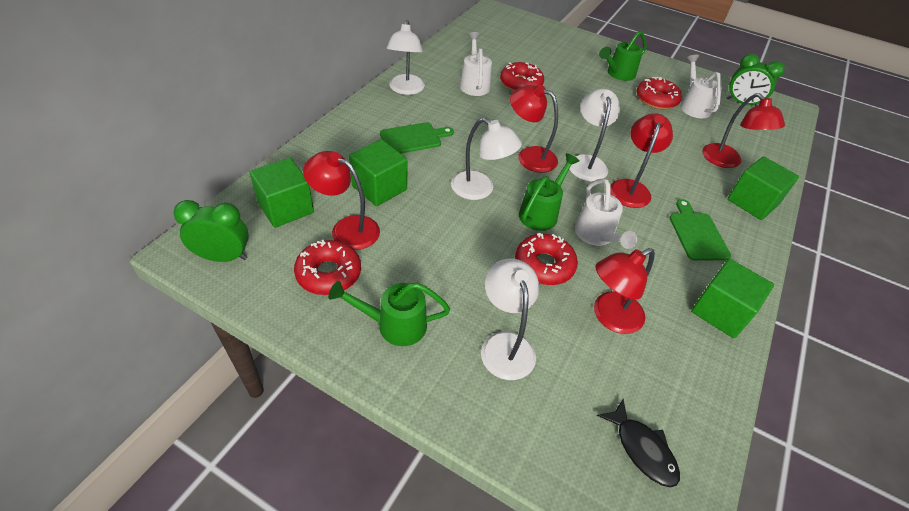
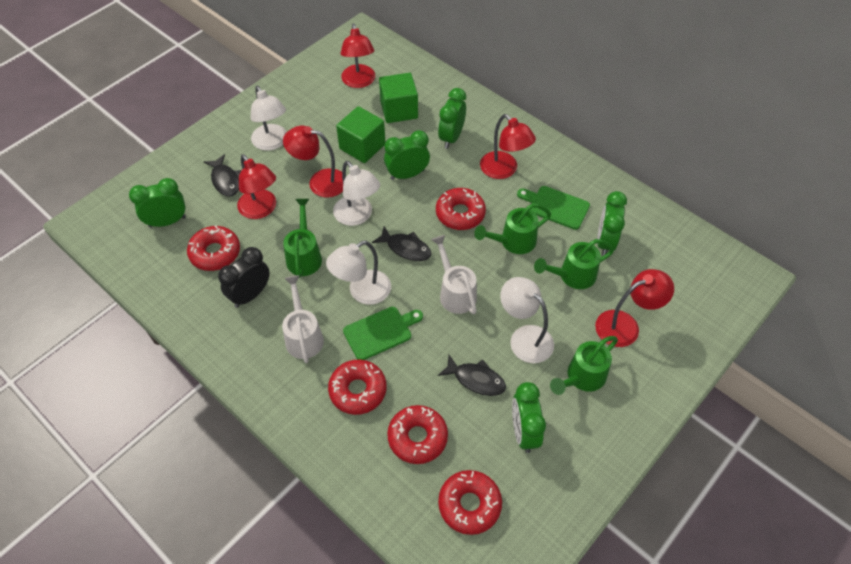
black clock: none = 0 -> [218,247,270,308] = 1
black fish: [597,398,680,488] = 1 -> [204,154,241,197] [372,226,432,261] [438,355,506,396] = 3
green clock: [173,200,249,262] [726,53,785,106] = 2 -> [129,178,186,227] [384,130,430,180] [438,88,466,149] [512,382,546,453] [597,191,627,256] = 5
green cube: [249,158,314,228] [349,139,408,206] [691,259,774,338] [728,156,799,220] = 4 -> [336,106,385,163] [379,73,418,123] = 2
green watering can: [328,281,450,346] [519,153,580,231] [599,31,647,81] = 3 -> [283,199,322,278] [474,204,551,254] [534,239,614,289] [550,336,618,395] = 4
red donut: [294,240,361,295] [500,62,544,91] [515,233,578,285] [636,77,682,109] = 4 -> [187,225,240,271] [328,360,387,415] [387,405,448,464] [436,188,486,230] [438,470,502,535] = 5
white watering can: [460,32,492,96] [575,178,637,249] [681,55,722,118] = 3 -> [282,275,324,363] [431,235,477,314] = 2

